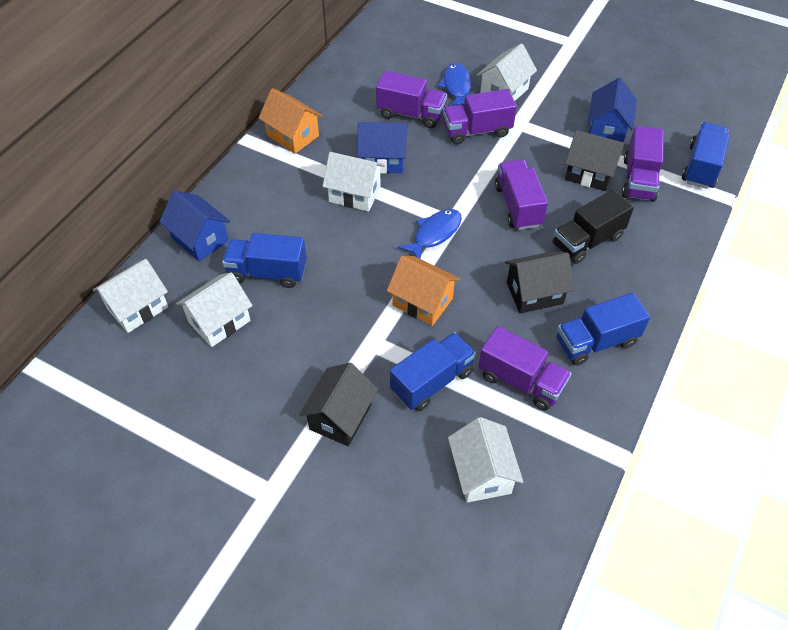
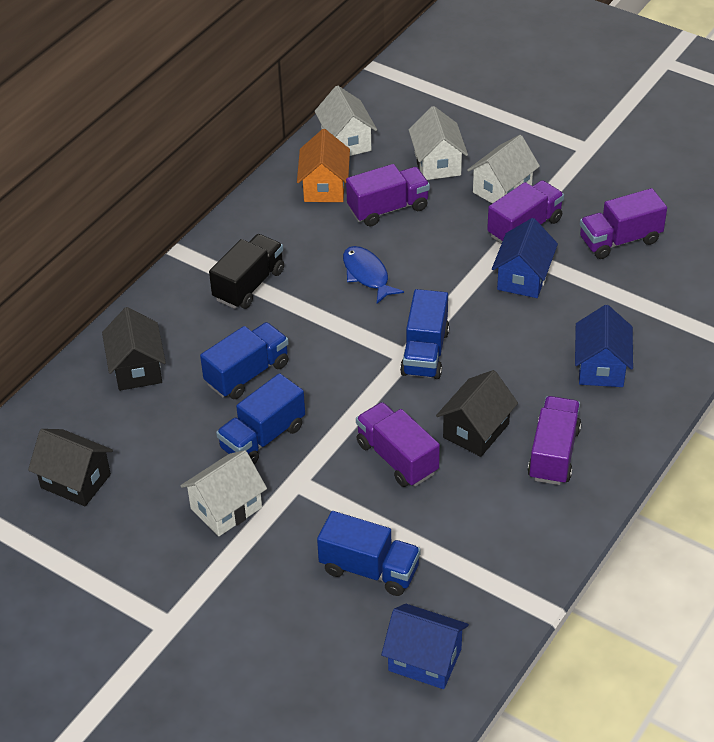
blue fish: [398,209,462,259] [438,63,472,106] = 2 -> [343,246,404,304] = 1
orange house: [258,88,323,154] [387,256,460,326] = 2 -> [297,129,350,202] = 1
white house: [93,259,168,333] [176,272,253,347] [323,152,385,212] [448,417,523,503] [477,43,537,101] = 5 -> [180,450,267,536] [315,85,377,156] [408,106,468,180] [467,135,540,204] = 4

